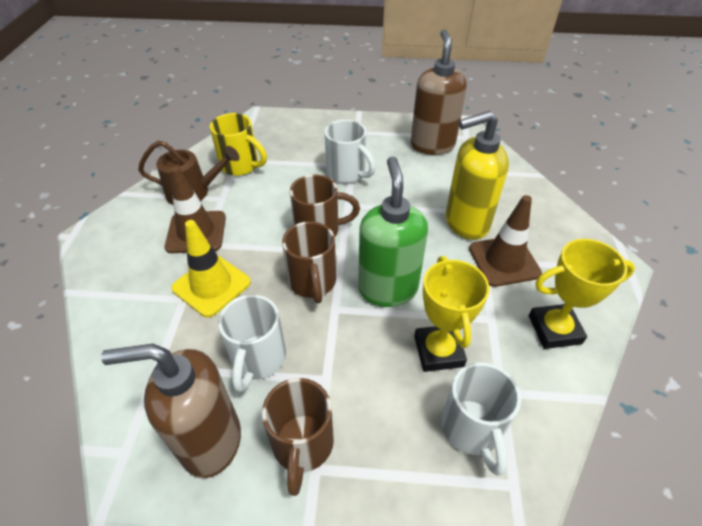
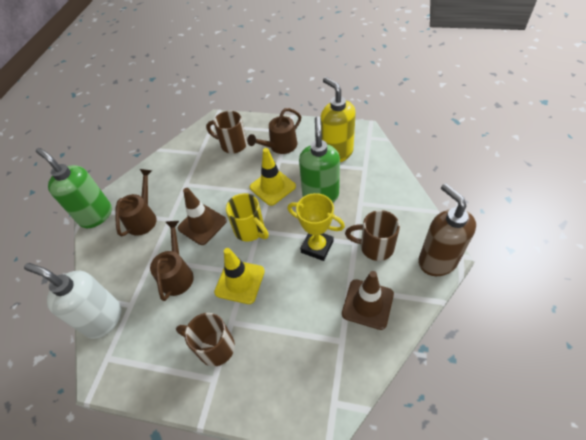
brown soap dispenser: [101,344,241,478] [411,29,467,155] = 2 -> [418,183,476,276] = 1
brown watering can: [138,141,240,205] = 1 -> [115,169,157,236] [150,221,194,301] [247,108,301,154] = 3
green soap dispenser: [358,156,428,307] = 1 -> [36,148,112,228] [299,116,340,202] = 2
white mug: [218,295,286,393] [325,120,376,183] [441,362,521,476] = 3 -> none = 0
white soap dispenser: none = 0 -> [24,263,121,339] = 1
yellow traffic cone: [171,220,251,318] = 1 -> [214,248,265,304] [250,148,296,206] = 2
yellow trophy: [414,256,489,372] [529,239,635,349] = 2 -> [288,193,345,261] = 1

